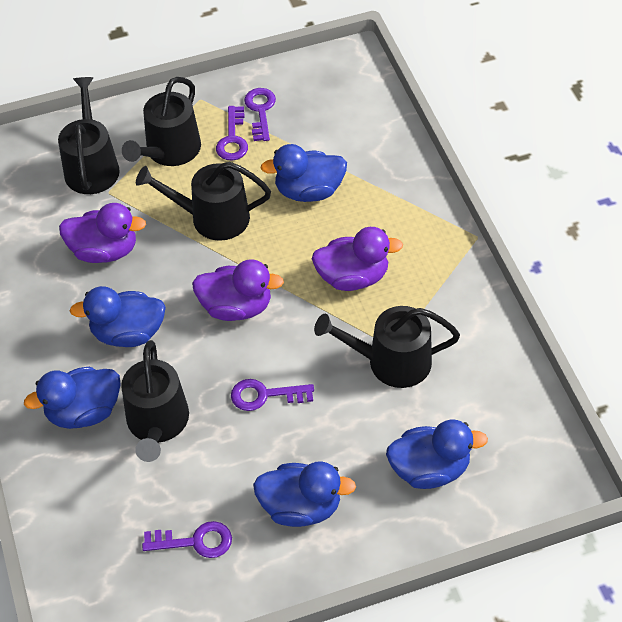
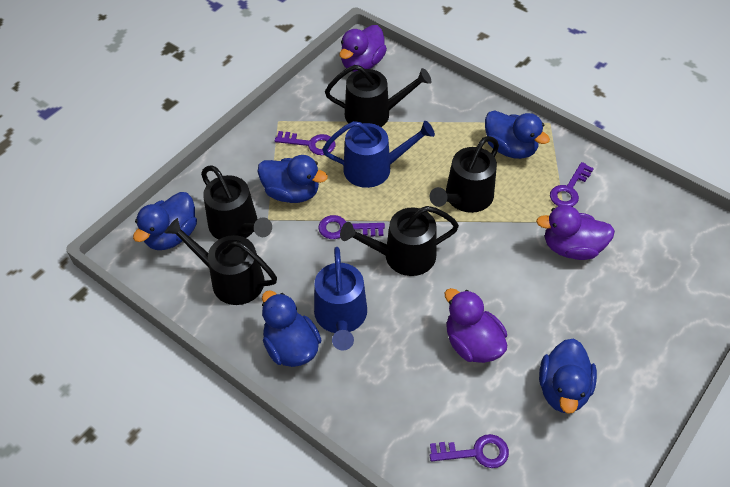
blue watering can: none = 0 -> [314,247,367,351] [323,121,435,188] = 2

